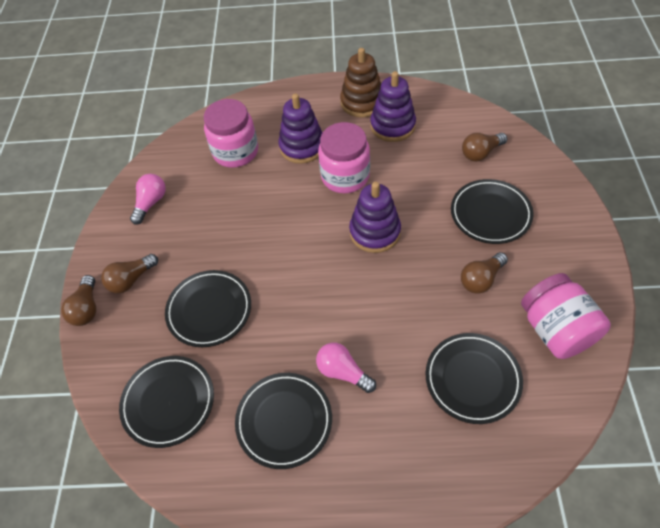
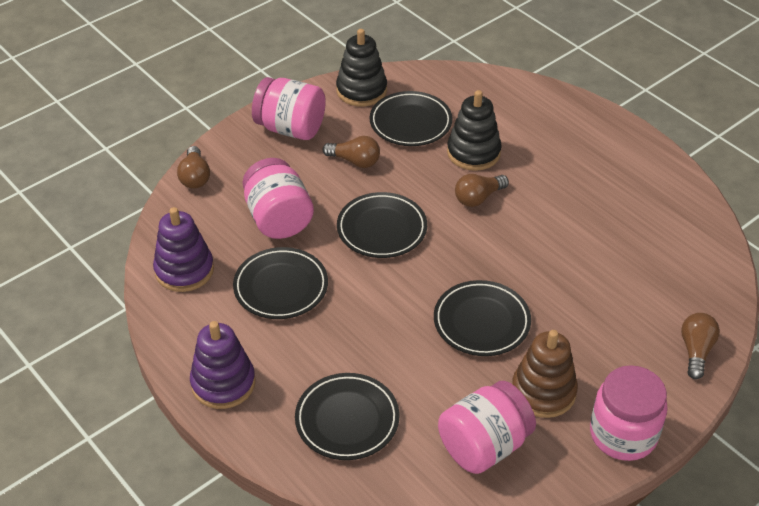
black stacking toy: none = 0 -> [336,29,387,106] [447,90,502,171] = 2
pink jar: [204,99,258,168] [318,122,370,193] [521,273,611,359] = 3 -> [243,158,314,239] [252,77,326,140] [438,381,536,474] [590,365,668,461] = 4
pink light bulb: [130,174,166,225] [316,343,376,393] = 2 -> none = 0
purple stacking toy: [278,94,323,164] [349,182,401,253] [370,71,416,142] = 3 -> [153,207,214,292] [190,321,256,409] = 2

